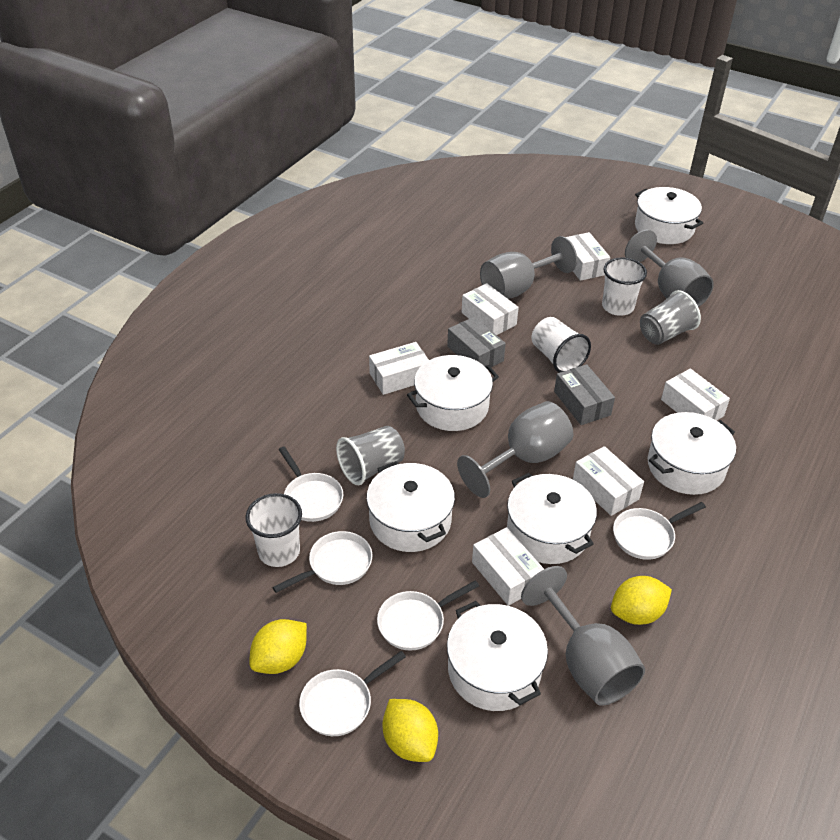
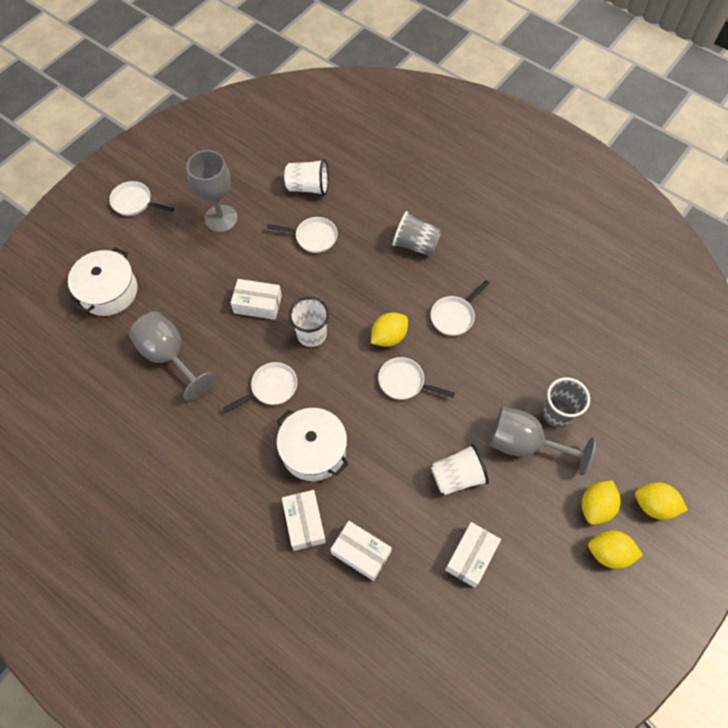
grey box: [447,317,506,367] [554,364,615,425] = 2 -> none = 0
grey goblet: [457,401,573,498] [480,236,577,299] [521,566,645,706] [625,230,714,307] = 4 -> [129,311,215,401] [186,150,238,232] [489,407,596,476] = 3
white box: [369,342,429,395] [462,283,519,335] [472,527,544,606] [566,232,610,281] [573,446,644,516] [661,369,730,421] = 6 -> [231,279,282,320] [282,490,326,551] [331,521,392,581] [445,522,501,588] = 4
white pot: [366,461,455,552] [407,355,499,431] [447,601,548,711] [507,473,597,564] [635,187,703,244] [648,412,736,495] = 6 -> [68,248,138,316] [276,408,349,481] = 2
yellow lemon: [249,619,307,674] [382,699,438,762] [611,576,672,625] = 3 -> [371,312,408,347] [582,480,621,525] [588,530,643,569] [635,482,688,520] = 4

